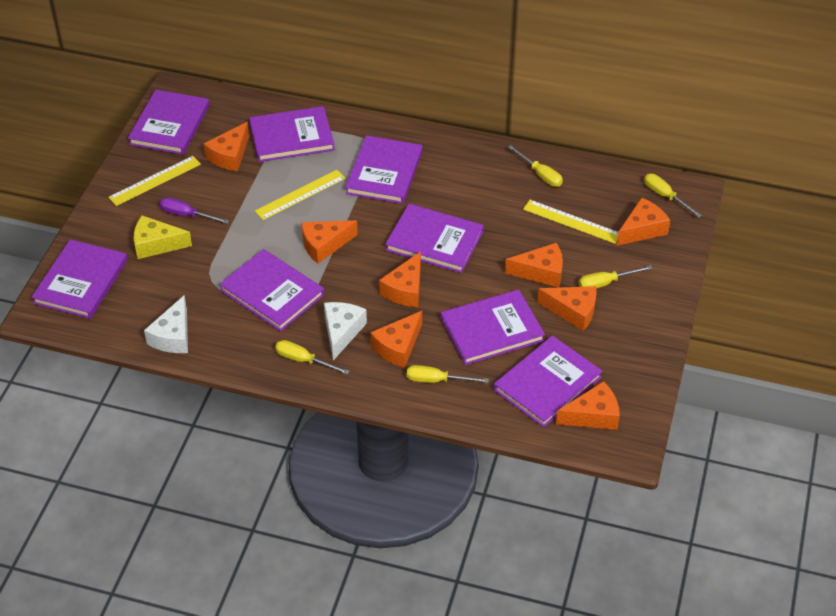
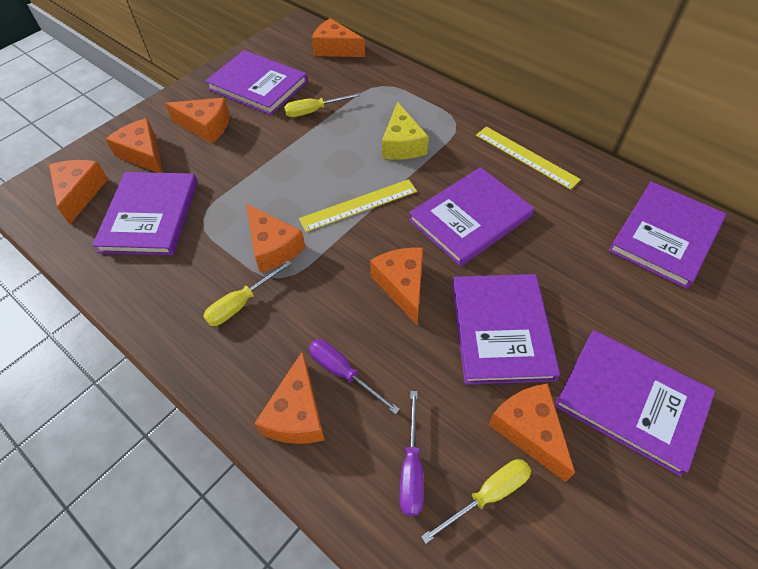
purple book: [31,239,128,319] [128,90,210,155] [219,249,324,332] [249,106,335,162] [345,135,423,204] [385,204,484,273] [441,289,545,365] [494,335,603,428] = 8 -> [92,172,198,255] [205,50,308,115] [409,167,534,266] [452,274,560,384] [555,330,715,477] [608,182,726,289] = 6
purple screwdriver: [160,198,229,224] = 1 -> [309,339,400,414] [400,391,424,516] = 2
white cheese: [144,295,188,353] [324,302,367,360] = 2 -> none = 0
yellow ruler: [108,156,201,206] [255,170,346,220] [523,200,618,244] = 3 -> [299,179,417,232] [476,127,581,190] = 2
yellow screwdriver: [275,340,350,375] [407,365,489,383] [508,145,563,187] [579,265,653,289] [644,174,702,217] = 5 -> [203,260,292,326] [284,93,361,117] [421,459,531,544] = 3

